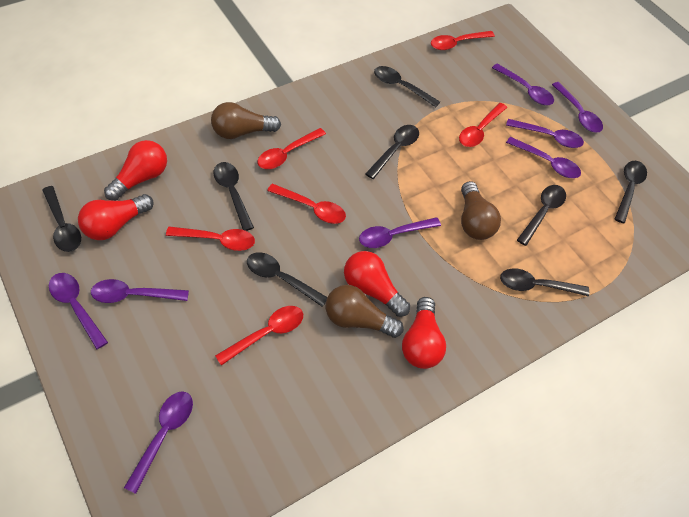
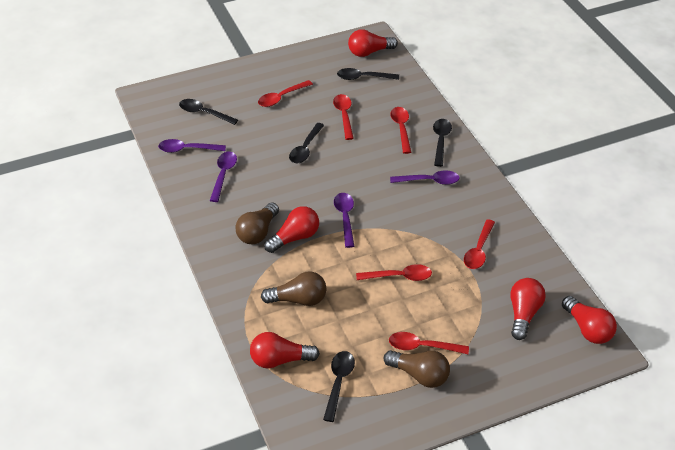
black spoon: [42,186,81,252] [213,162,254,231] [247,252,327,307] [365,125,419,179] [374,66,440,107] [500,268,589,296] [517,185,566,246] [615,161,647,223] = 8 -> [179,99,238,125] [289,123,324,164] [323,351,355,422] [337,68,399,80] [433,119,452,167] = 5
purple spoon: [49,273,108,349] [91,279,189,303] [124,391,193,494] [359,217,441,248] [492,63,554,105] [506,119,584,148] [506,137,581,178] [552,82,603,133] = 8 -> [158,139,226,153] [210,152,237,202] [334,193,354,248] [390,170,460,185] = 4
red light bulb: [78,194,154,240] [104,140,167,201] [344,251,410,317] [402,297,446,369] = 4 -> [250,332,320,368] [264,206,319,253] [348,29,398,57] [510,278,546,340] [562,296,617,344] = 5

